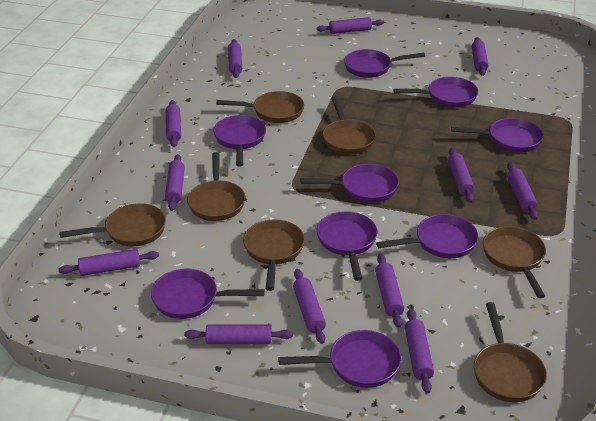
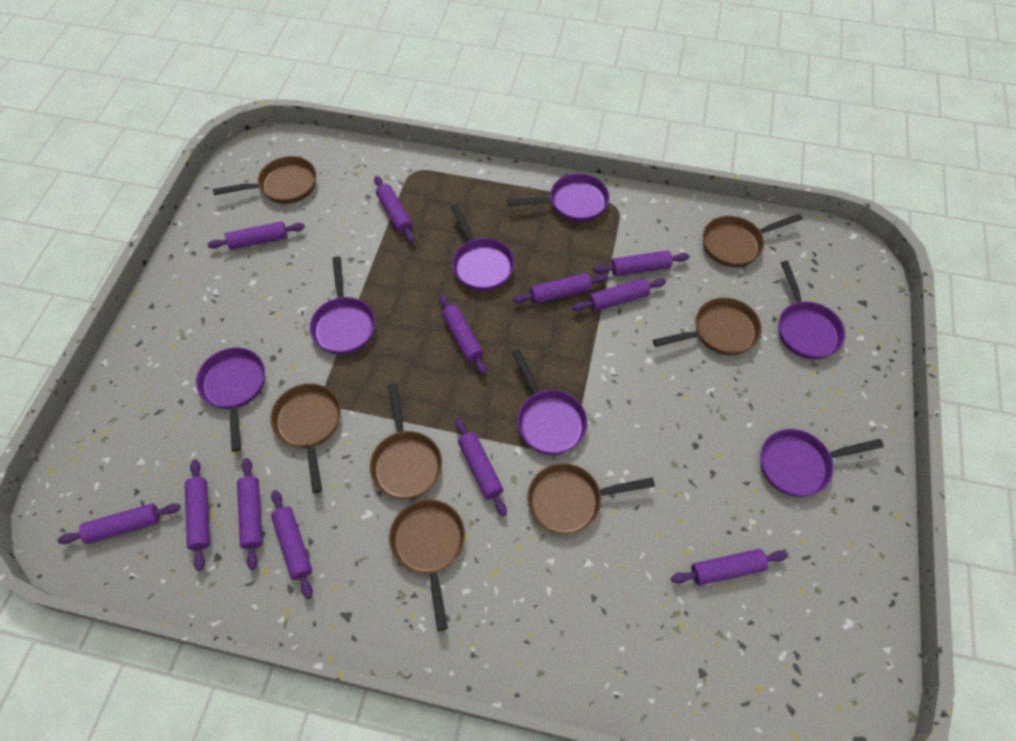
purple pan: [151,269,265,319] [213,115,266,167] [278,330,401,388] [300,164,399,203] [317,211,377,281] [344,49,425,78] [376,214,478,258] [393,77,478,107] [451,118,543,152] = 9 -> [196,348,265,452] [310,256,375,355] [451,204,515,291] [507,173,609,222] [512,349,587,455] [760,429,884,497] [778,261,845,359] = 7

